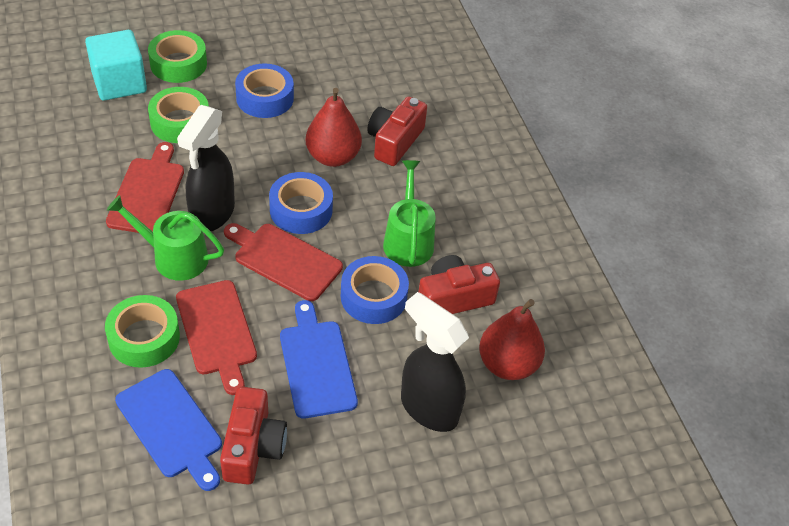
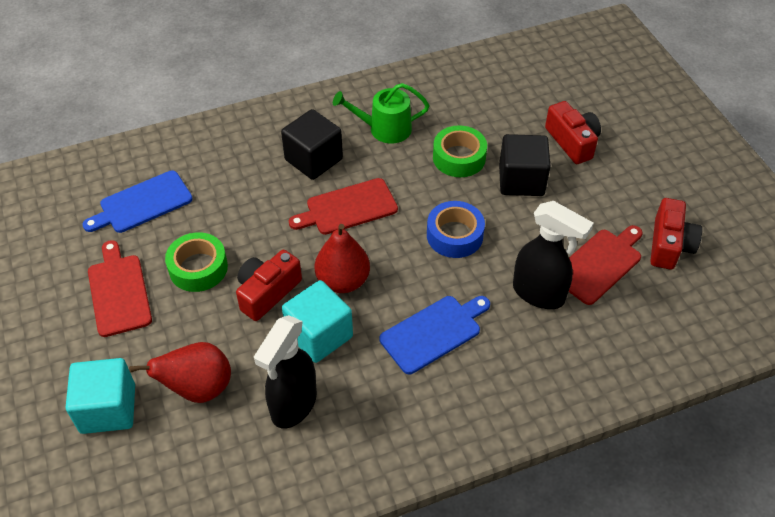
black cube: none = 0 -> [281,109,343,180] [499,134,551,196] = 2
blue tape: [235,64,294,118] [269,172,333,234] [341,256,409,324] = 3 -> [427,201,485,258] = 1
green tape: [105,295,180,368] [148,30,207,83] [148,87,209,143] = 3 -> [165,232,228,292] [433,125,487,177] = 2
green watering can: [107,195,224,281] [383,160,436,267] = 2 -> [333,83,430,144] = 1
turquoise cube: [85,30,147,101] = 1 -> [66,358,135,434] [282,280,353,363] = 2

